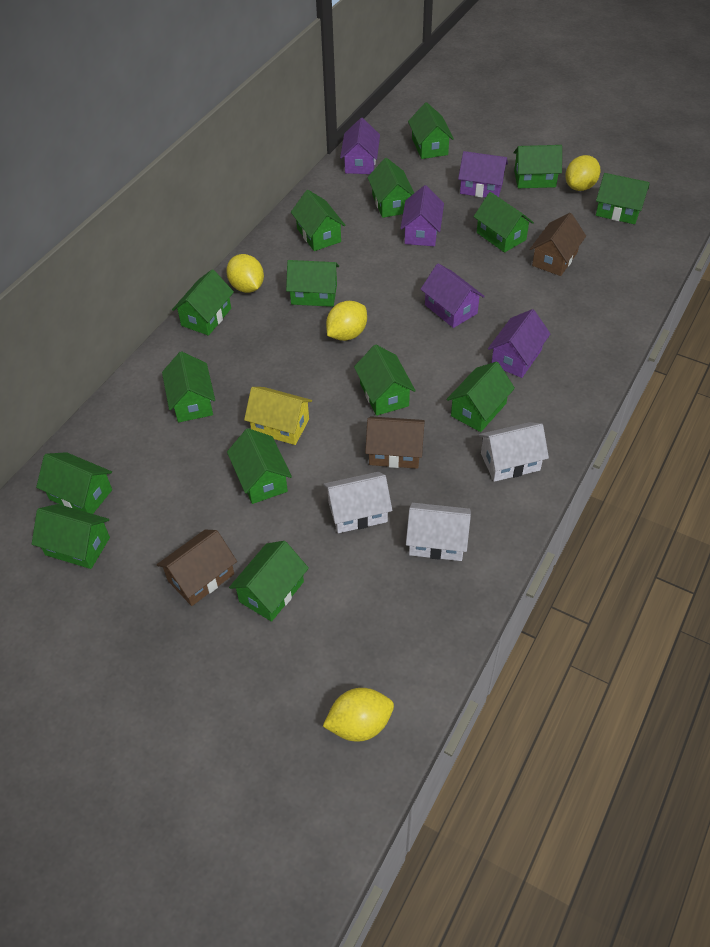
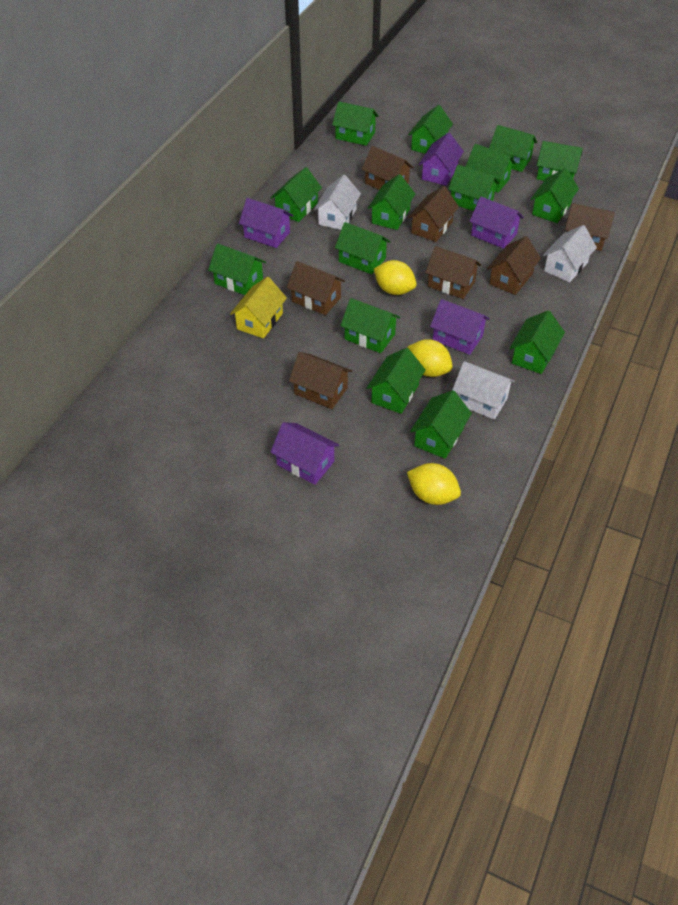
brown house: [157,530,237,606] [365,416,425,469] [530,213,586,276] = 3 -> [287,261,345,315] [289,352,352,409] [362,146,414,190] [408,186,459,242] [425,246,481,299] [487,236,541,295] [565,203,615,251] = 7
yellow lemon: [226,254,264,293] [323,688,394,742] [326,301,367,341] [565,155,601,191] = 4 -> [374,260,416,295] [407,339,453,377] [407,463,461,505] = 3

